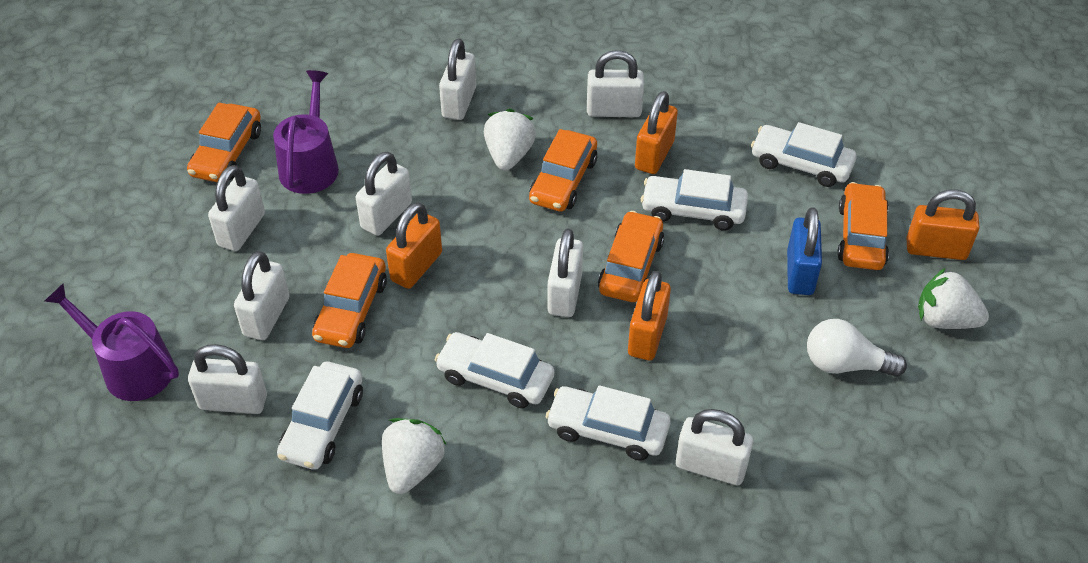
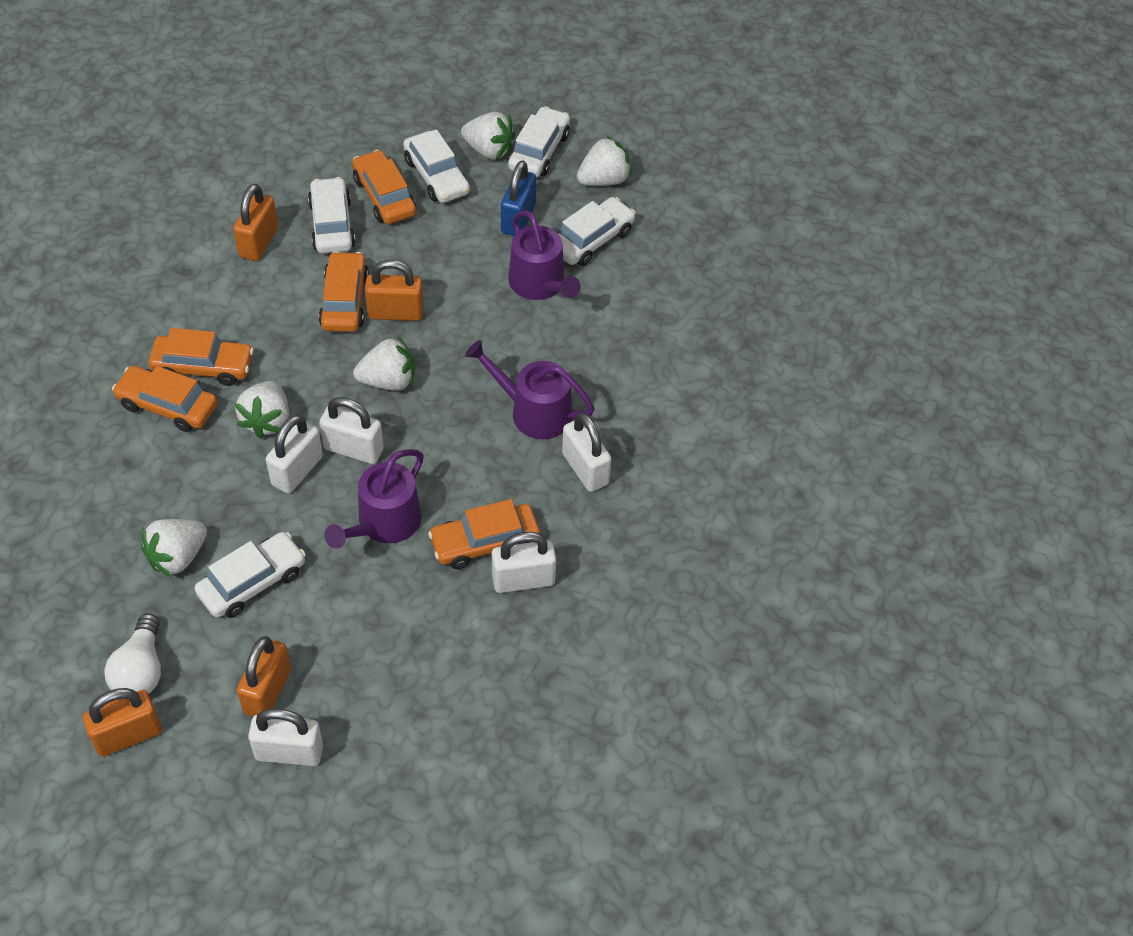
purple watering can: [44,283,179,401] [273,70,339,194] = 2 -> [324,449,424,549] [465,340,595,439] [508,210,581,300] = 3
white padlock: [188,344,267,414] [208,165,265,251] [234,251,290,340] [356,151,412,236] [439,38,476,120] [548,228,583,317] [587,50,644,117] [676,409,753,485] = 8 -> [248,708,323,766] [266,415,323,494] [319,397,384,464] [492,532,556,593] [562,413,611,492] = 5
white strawberry: [382,418,447,494] [484,109,536,171] [918,268,989,329] = 3 -> [141,519,207,577] [235,381,289,439] [353,337,415,391] [461,112,515,160] [577,136,632,186] = 5

